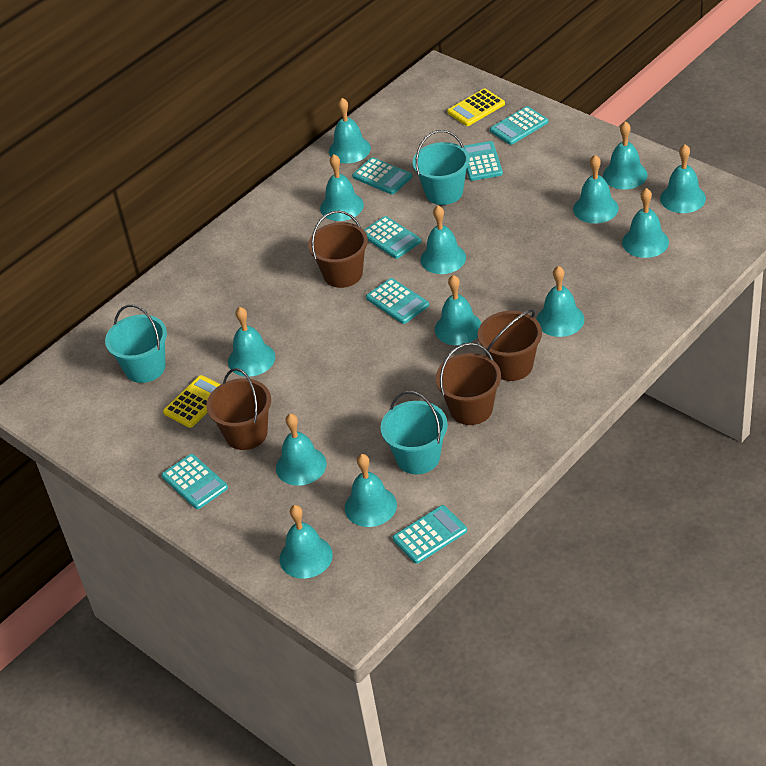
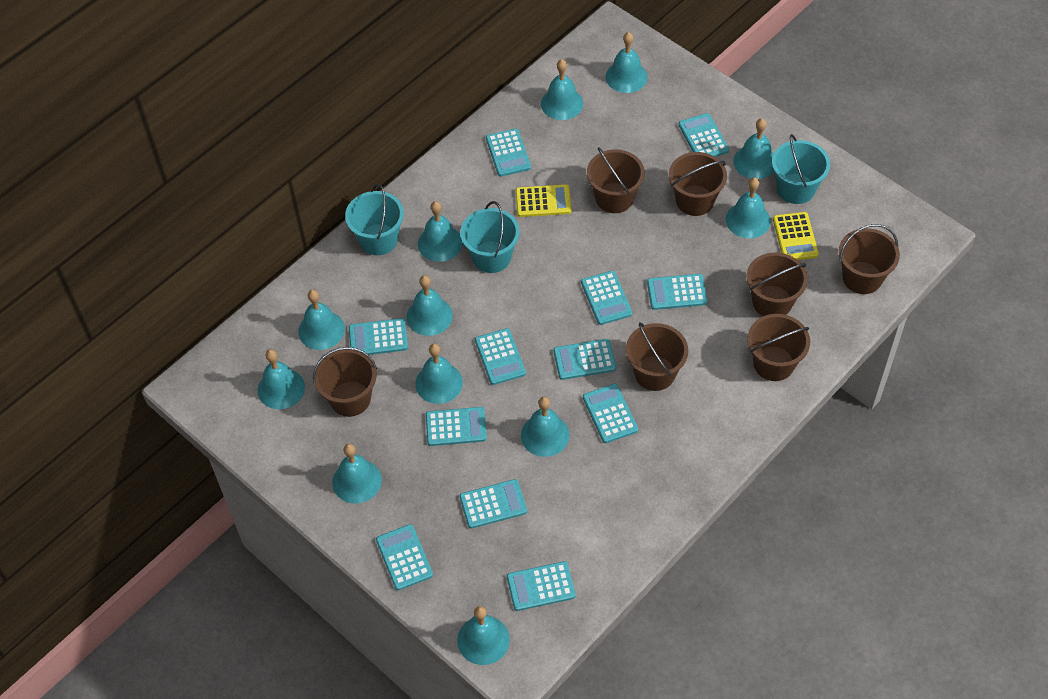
brown bucket: [206,368,271,450] [308,210,368,288] [436,342,501,425] [478,310,542,381] = 4 -> [313,347,377,417] [587,148,645,213] [626,322,688,391] [669,152,727,216] [747,253,808,316] [748,314,810,381] [839,224,900,294] = 7
turquoise bell: [228,307,275,377] [276,413,327,486] [279,505,333,579] [320,154,364,221] [329,98,371,163] [345,454,397,527] [420,206,466,274] [435,275,482,345] [536,266,585,337] [573,155,619,224] [603,121,647,189] [622,188,669,258] [660,144,706,213] = 13 -> [258,349,305,409] [298,290,345,350] [332,444,382,503] [406,275,453,336] [415,344,463,404] [418,201,463,262] [457,606,510,665] [521,397,569,457] [541,59,583,120] [605,32,648,93] [726,178,771,238] [733,118,774,179] = 12
turquoise calculator: [162,454,228,509] [352,157,412,194] [364,216,421,259] [366,278,429,324] [393,505,467,564] [464,141,503,181] [490,106,548,145] = 7 -> [349,318,408,355] [376,524,433,590] [426,407,487,446] [460,479,527,529] [475,328,526,385] [486,129,531,177] [507,561,576,611] [553,339,616,380] [581,271,632,325] [583,384,638,443] [647,274,707,310] [679,113,729,157] = 12

